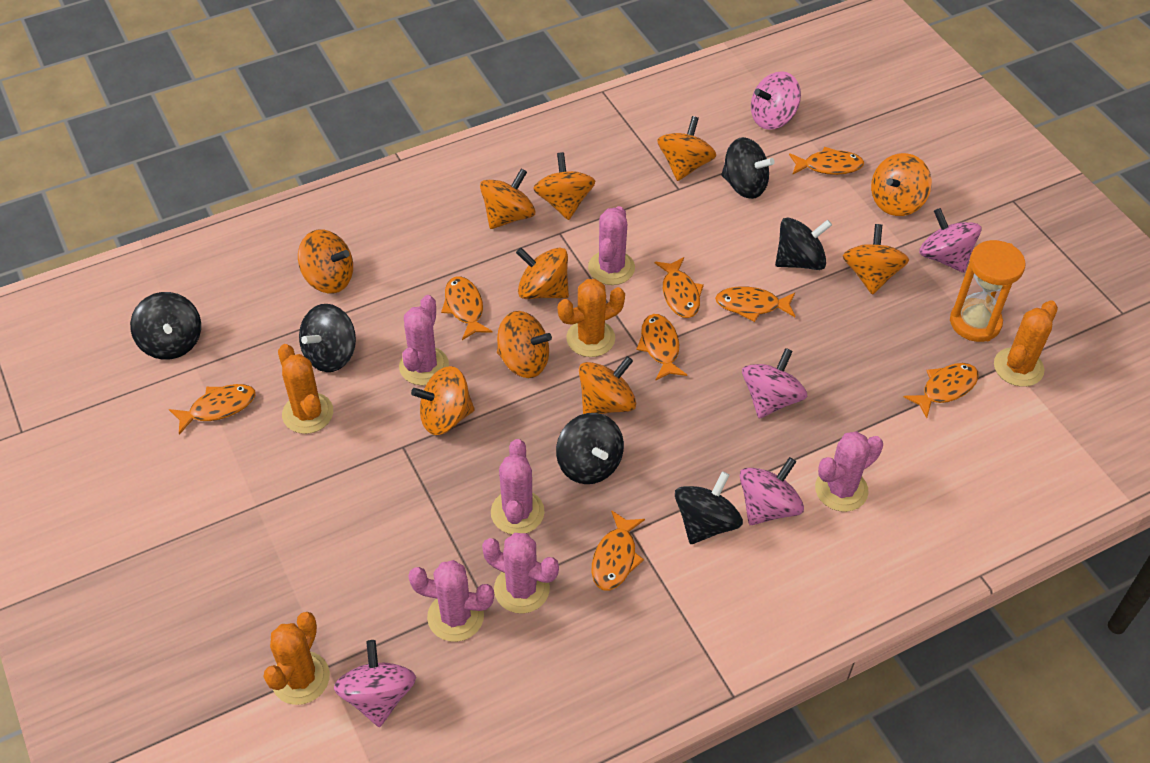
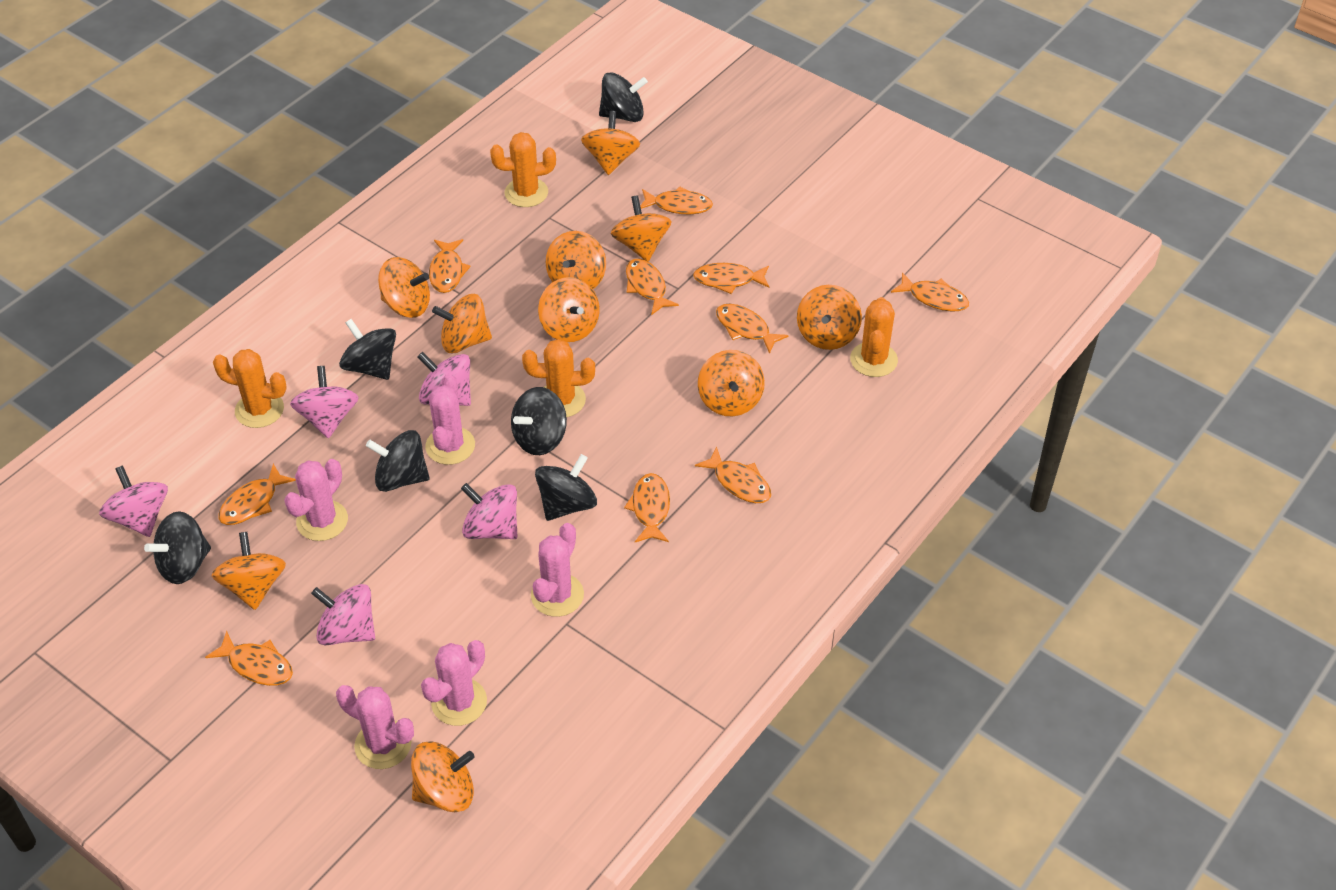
orange fish: [169,384,256,435] [441,276,493,340] [592,510,645,590] [637,314,687,381] [655,257,704,318] [715,286,795,322] [789,147,864,175] [904,363,979,418] = 8 -> [205,631,293,686] [218,464,296,525] [429,239,471,293] [624,473,670,542] [626,258,679,315] [640,186,713,214] [693,263,770,294] [695,447,771,503] [716,304,789,354] [891,272,969,311] = 10
orange hourglass: [950,240,1026,342] = 1 -> none = 0
pink cactus: [399,295,449,385] [408,560,494,642] [482,533,559,614] [491,439,545,534] [588,206,635,285] [815,431,883,512] = 6 -> [284,459,348,541] [336,685,414,769] [421,640,487,726] [425,374,475,465] [531,523,584,617] = 5

